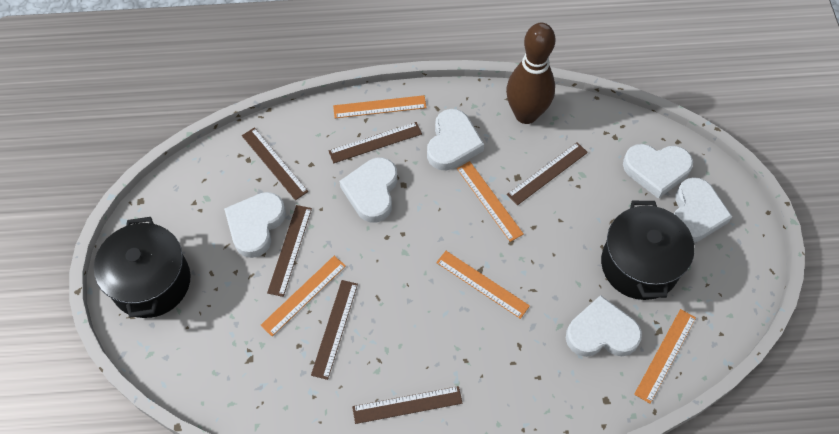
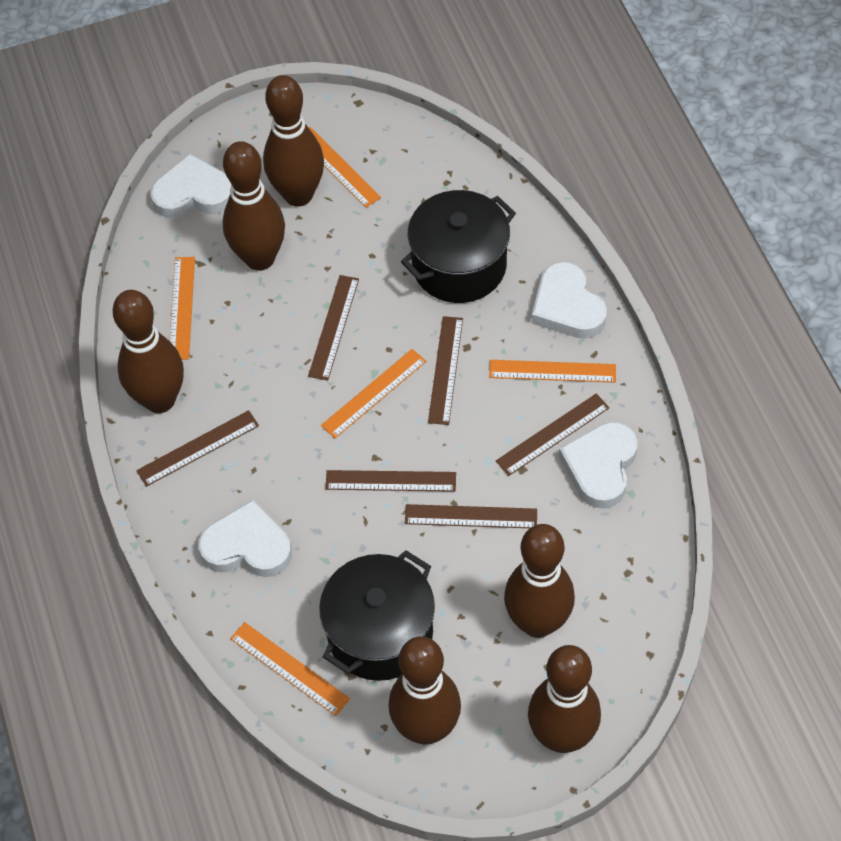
brown bowling pin: [506,23,555,124] = 1 -> [113,290,184,413] [223,141,285,271] [263,75,324,207] [388,636,461,745] [504,524,575,638] [528,645,601,753] = 6
white heart: [224,192,286,258] [339,157,397,223] [427,109,484,170] [566,295,642,357] [623,144,693,199] [674,177,732,242] = 6 -> [150,154,231,218] [198,500,292,577] [531,262,607,339] [559,422,637,509] = 4

